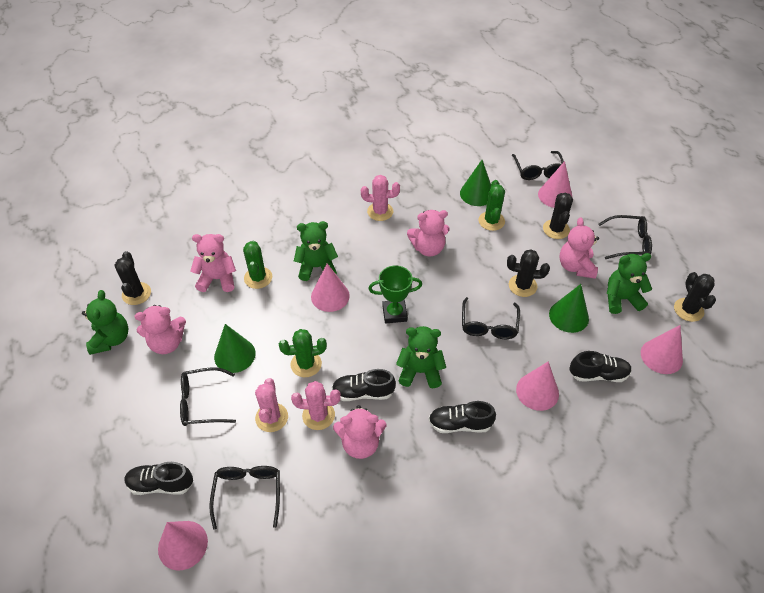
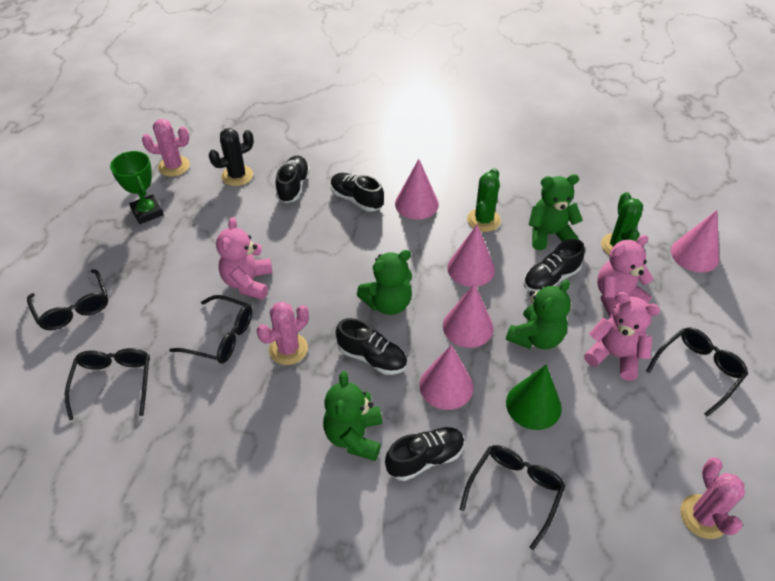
black cactus: [115,251,151,305] [507,249,550,297] [543,193,573,239] [674,272,716,322] = 4 -> [209,128,254,186] = 1
black shoe: [125,462,193,495] [332,369,396,401] [428,401,496,433] [570,351,632,382] = 4 -> [276,156,310,203] [331,173,384,212] [336,318,407,375] [385,427,465,481] [524,239,585,292] = 5
green cactus: [243,241,272,289] [279,329,327,377] [479,180,505,231] = 3 -> [467,168,501,232] [601,192,643,255] = 2
green cone: [214,324,256,373] [460,160,491,206] [549,284,589,333] = 3 -> [506,364,562,430] = 1
pink teddy bear: [135,305,186,354] [190,234,236,292] [333,405,386,459] [407,210,450,257] [560,218,599,279] = 5 -> [216,217,272,300] [584,292,660,381] [597,235,654,318] = 3

